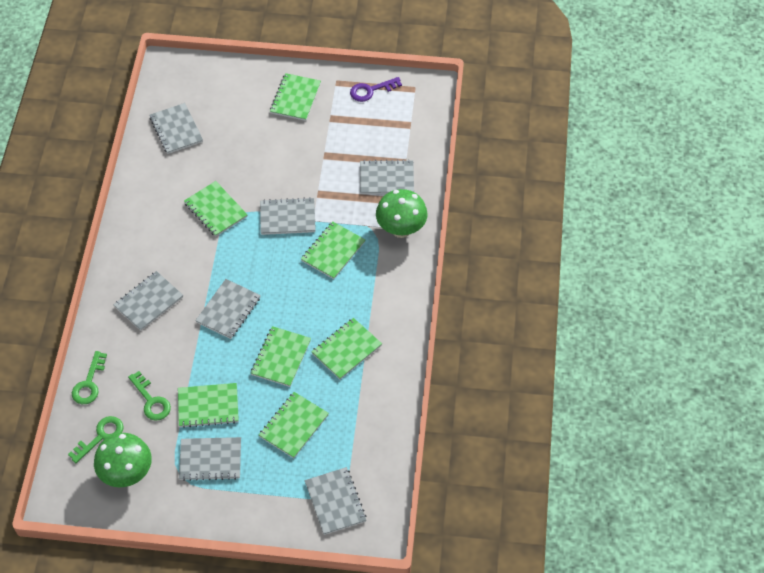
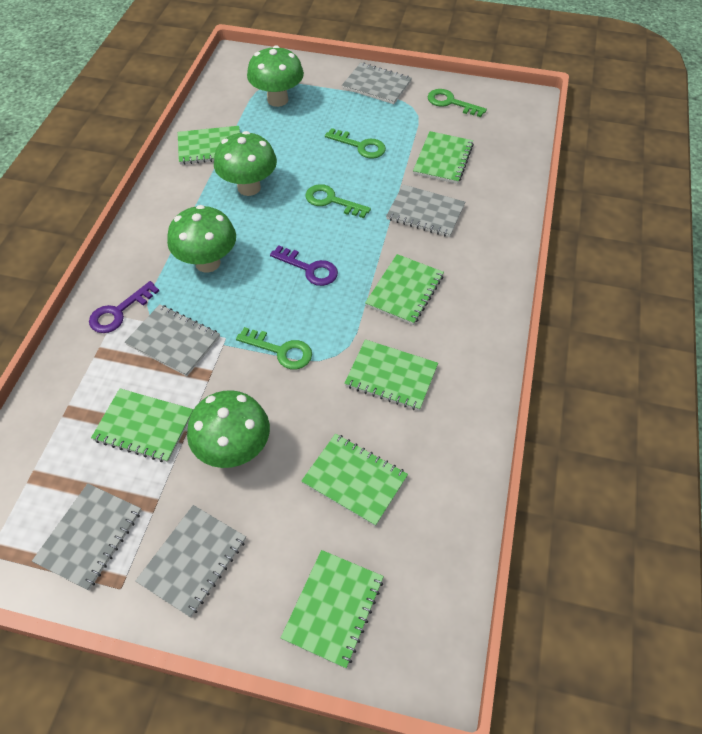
green key: [68,416,124,463] [72,351,107,404] [128,371,171,421] = 3 -> [236,327,312,369] [305,184,371,218] [325,128,386,159] [428,89,487,117] = 4
green mushroom: [94,433,152,487] [376,189,428,238] = 2 -> [167,205,236,273] [187,390,270,468] [214,131,277,196] [247,45,304,107] = 4
grey notebook: [113,271,183,331] [149,103,203,154] [179,437,241,481] [195,279,261,339] [260,197,316,235] [305,467,366,535] [360,160,414,194] = 7 -> [32,483,141,590] [125,304,220,376] [135,505,246,618] [342,63,412,104] [386,184,465,237] = 5
purple key: [350,77,402,102] = 1 -> [89,281,159,333] [270,245,338,286] = 2

